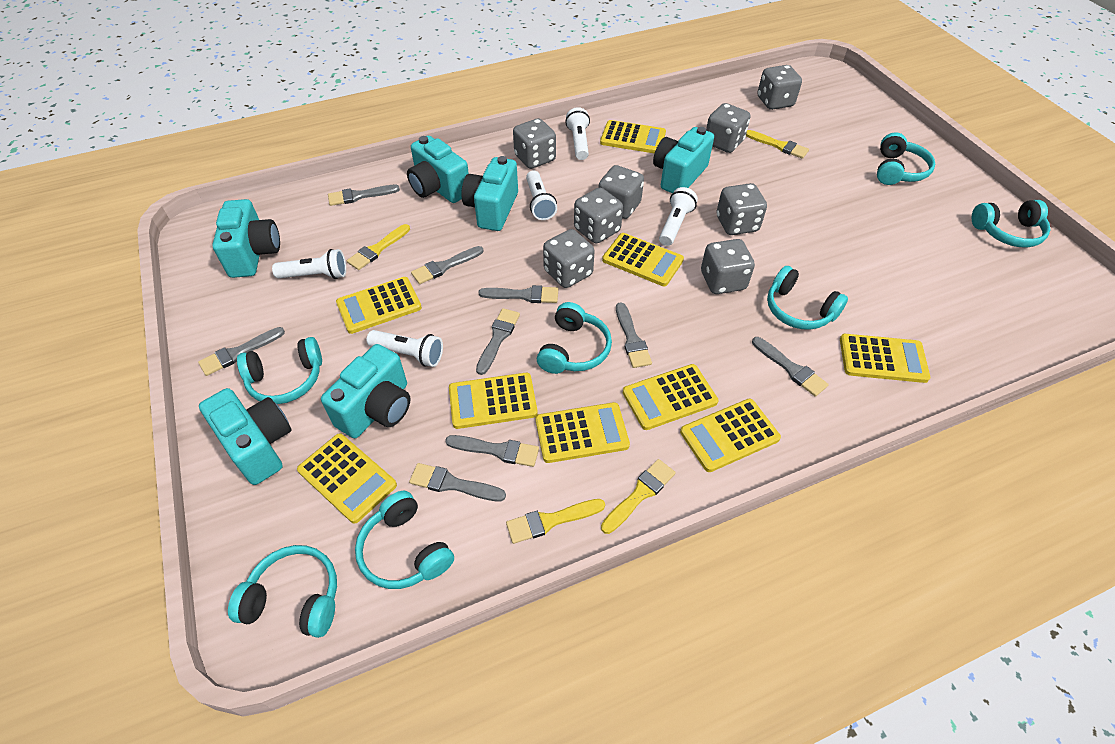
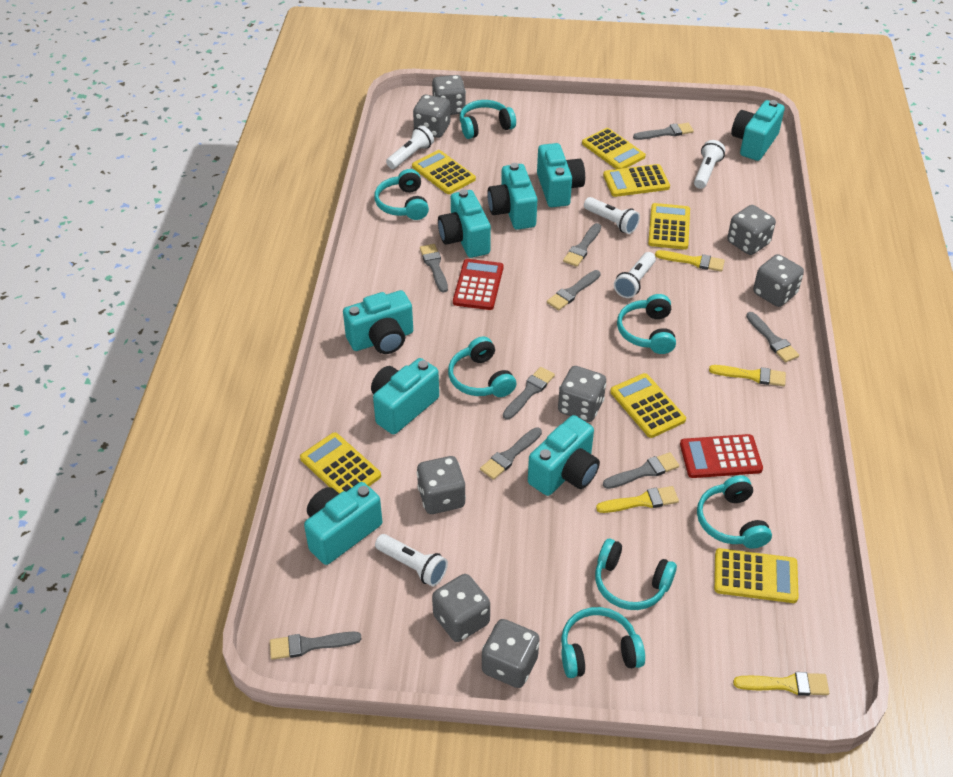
red calculator: none = 0 -> [453,259,503,310] [680,434,763,478] = 2
turquoise camera: [199,388,292,485] [212,199,280,278] [321,344,411,438] [407,136,469,203] [461,156,518,231] [653,127,714,193] = 6 -> [304,482,382,565] [343,290,413,354] [371,358,439,434] [438,189,491,258] [487,163,537,230] [528,415,600,496] [537,143,585,207] [731,100,785,161] = 8
yellow calculator: [297,433,397,524] [336,277,422,334] [449,373,538,429] [535,402,630,463] [600,120,666,154] [602,233,684,286] [623,364,718,430] [680,399,781,472] [840,334,930,383] = 9 -> [300,432,381,494] [412,150,476,194] [582,128,646,169] [603,164,670,197] [610,373,686,438] [648,203,690,250] [714,548,799,603] = 7

